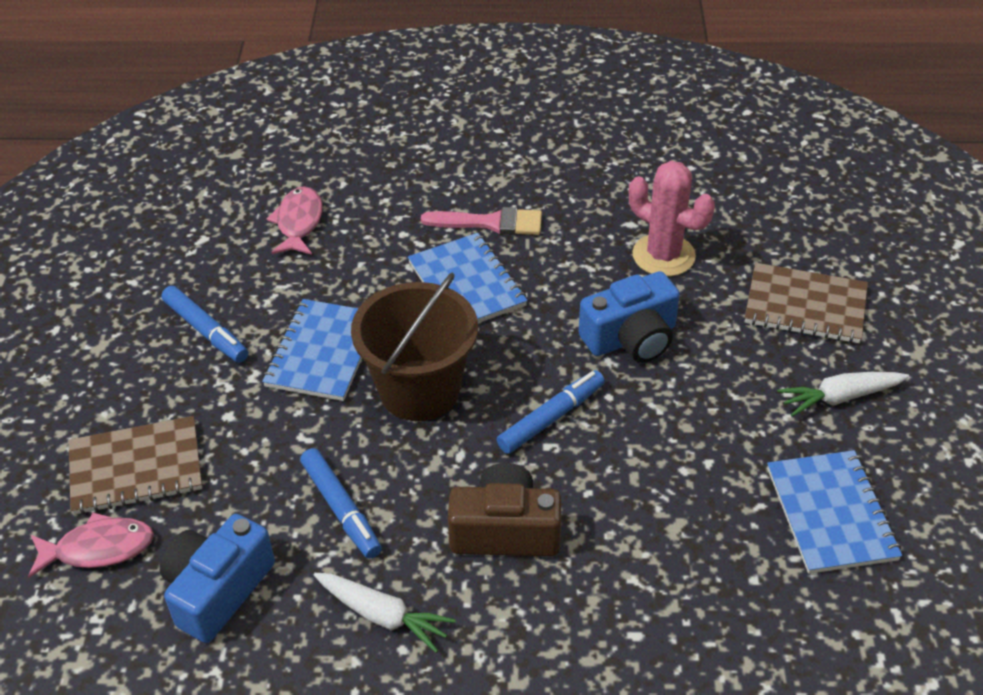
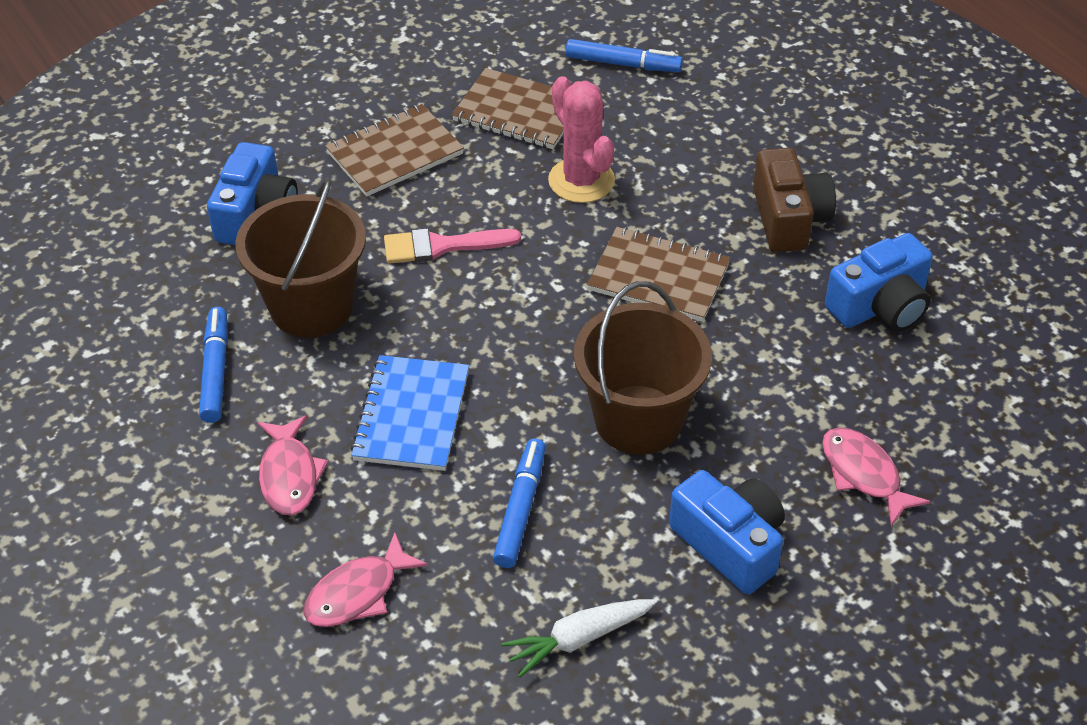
blue camera: [160,514,275,643] [579,271,680,363] = 2 -> [207,142,298,245] [669,470,785,594] [825,233,933,332] = 3
blue notebook: [262,299,362,401] [408,233,528,323] [767,450,902,574] = 3 -> [350,355,469,471] = 1
brown bucket: [351,273,478,421] = 1 -> [236,177,366,338] [574,281,712,455] = 2
brown notebook: [69,416,202,515] [745,263,868,343] = 2 -> [325,104,464,197] [452,68,563,149] [587,227,731,322] = 3
pink fish: [28,512,154,578] [266,186,322,255] = 2 -> [257,415,328,515] [303,532,428,627] [822,427,931,526] = 3
white carrot: [314,573,456,653] [777,372,909,417] = 2 -> [501,599,657,678] = 1

